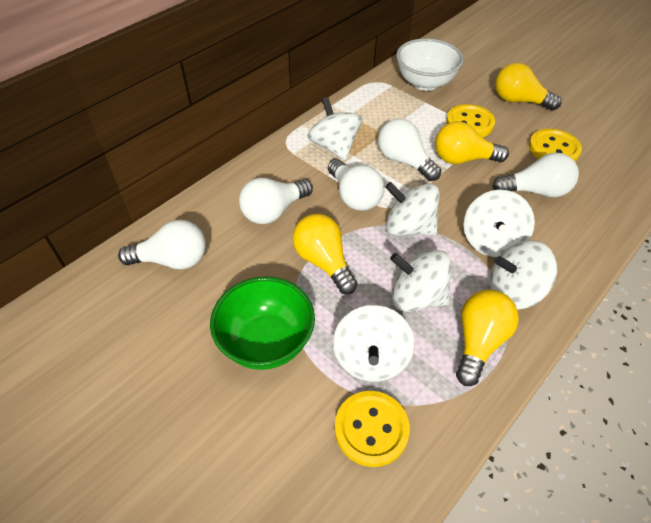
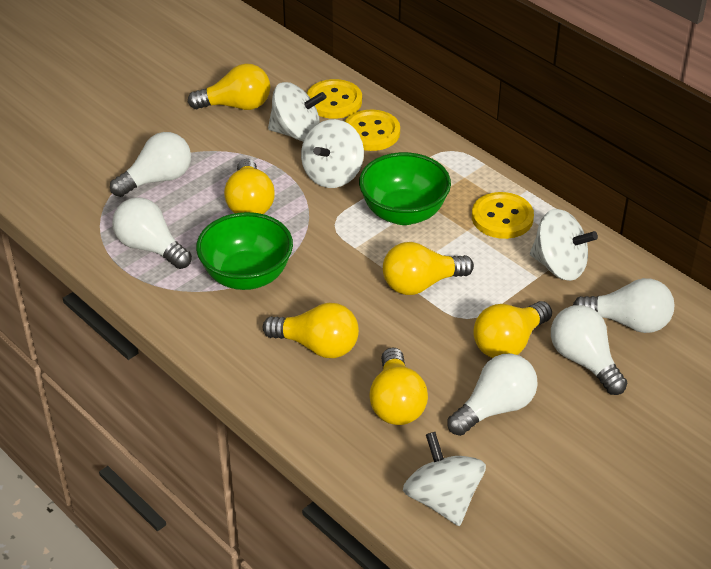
green bowl: [210,276,315,370] = 1 -> [196,212,293,290] [359,152,451,225] = 2
white bowl: [396,38,463,91] = 1 -> none = 0
white spinning top: [307,97,362,160] [333,305,414,382] [385,182,440,236] [390,249,452,312] [463,190,535,257] [490,240,557,310] = 6 -> [268,82,326,141] [301,119,364,188] [403,432,486,526] [530,209,598,281] = 4
yellow light bulb: [293,214,358,294] [435,121,509,164] [456,289,519,386] [495,63,562,111] = 4 -> [188,63,270,110] [224,159,275,214] [263,303,359,358] [369,347,428,425] [383,242,474,295] [473,301,552,358] = 6

